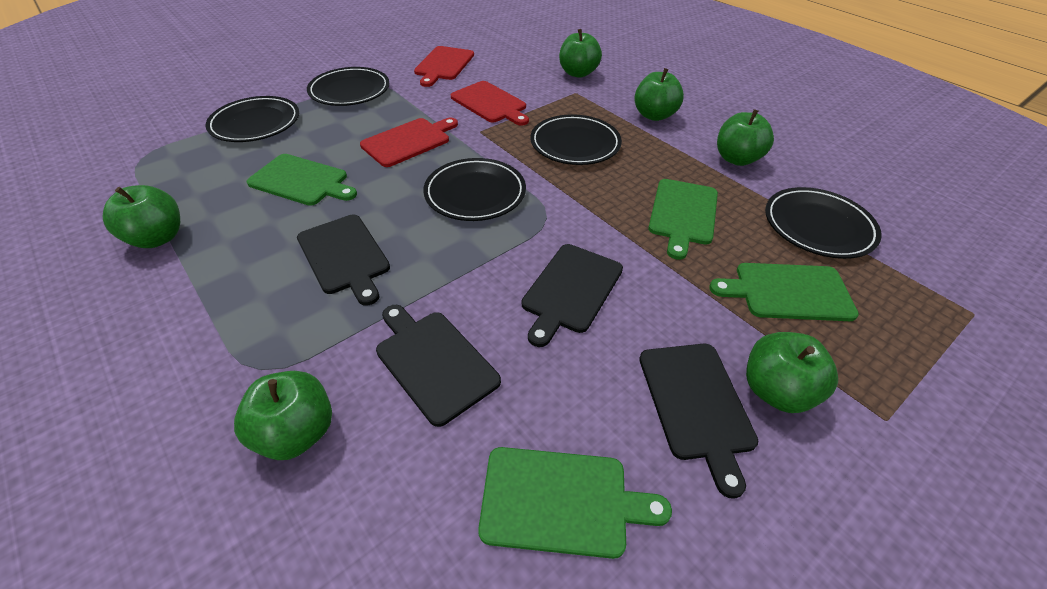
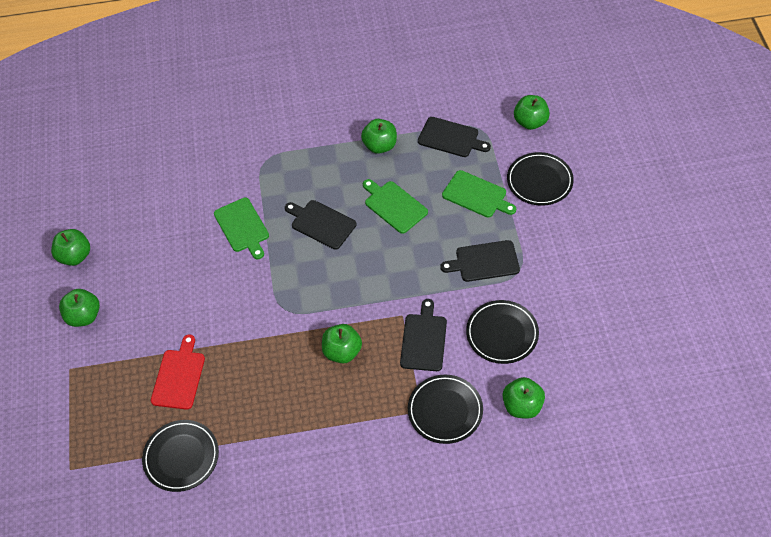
black plate: [205,96,299,142] [307,67,389,106] [423,158,526,221] [530,114,622,165] [765,187,882,259] = 5 -> [142,420,219,492] [408,375,483,444] [466,300,539,364] [507,152,574,206] = 4
green cutting board: [246,154,357,206] [478,447,672,559] [648,179,718,260] [709,263,859,321] = 4 -> [214,198,269,259] [363,179,428,234] [442,170,516,217] = 3
red cutting board: [360,118,458,167] [414,46,474,87] [451,81,529,126] = 3 -> [151,334,205,410] = 1

